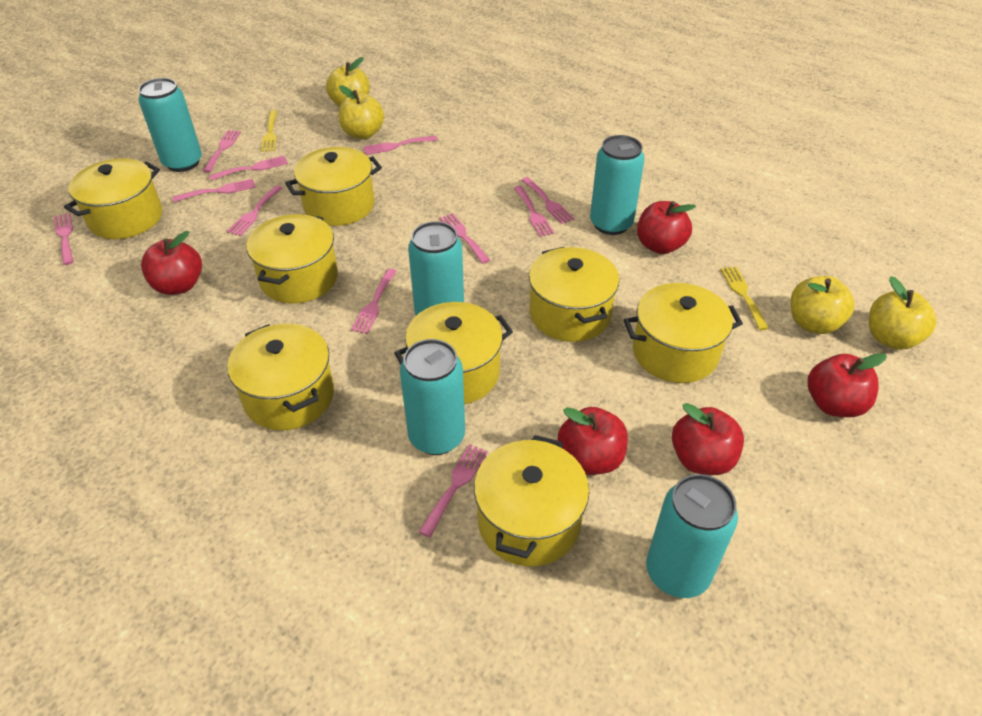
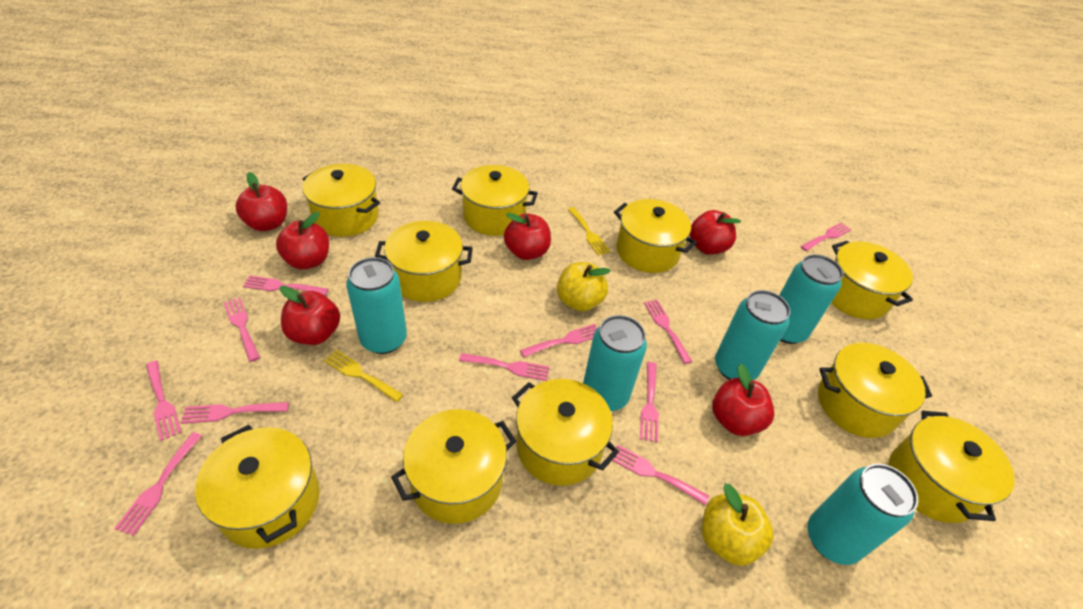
red apple: [141,231,202,295] [558,407,628,475] [637,201,696,254] [672,403,744,475] [808,353,887,417] = 5 -> [235,172,287,231] [276,212,329,270] [280,286,340,345] [504,213,551,260] [690,210,741,255] [712,364,774,436] = 6
yellow apple: [326,57,370,107] [339,85,384,139] [791,276,854,334] [869,276,936,350] = 4 -> [557,262,611,312] [702,483,774,566] = 2
yellow pot: [64,158,162,239] [227,323,334,430] [247,214,338,303] [285,147,382,226] [394,302,513,404] [474,435,589,566] [529,247,619,342] [624,283,743,383] = 8 -> [195,425,320,549] [302,164,380,237] [375,221,473,302] [391,409,517,524] [452,165,538,236] [512,379,619,486] [614,199,697,273] [818,343,932,438] [831,241,913,319] [889,411,1015,523] = 10

